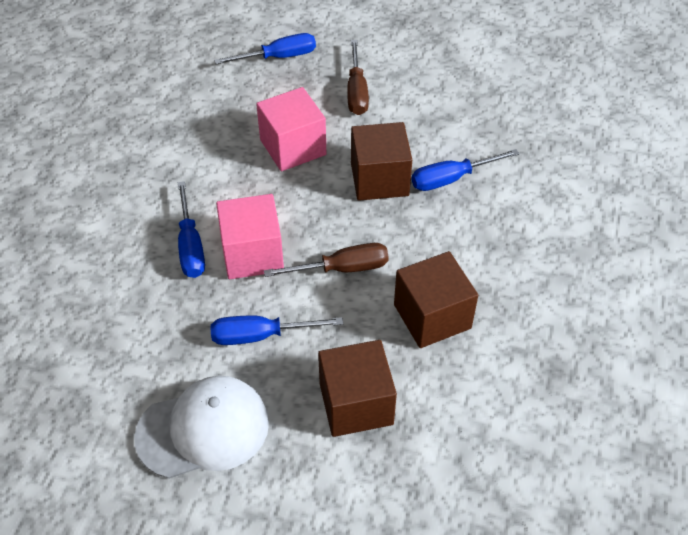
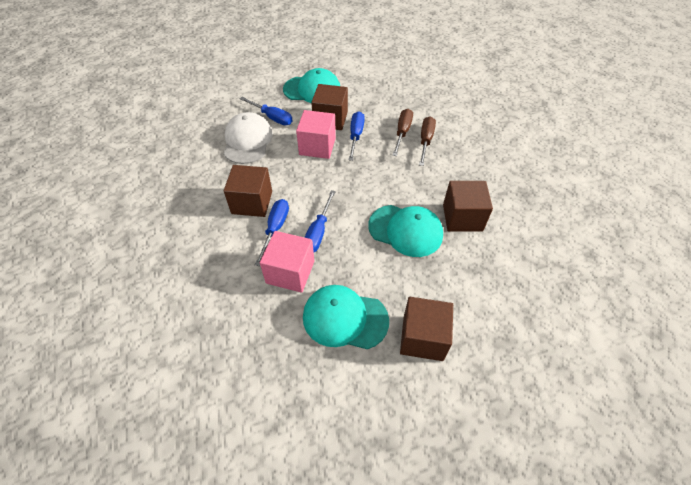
brown cube: [318,340,397,437] [351,122,412,201] [394,251,478,348] = 3 -> [224,165,272,217] [311,84,348,130] [400,297,453,361] [443,181,493,232] = 4
turquoise cap: none = 0 -> [283,68,340,103] [303,285,389,349] [368,205,443,257] = 3

